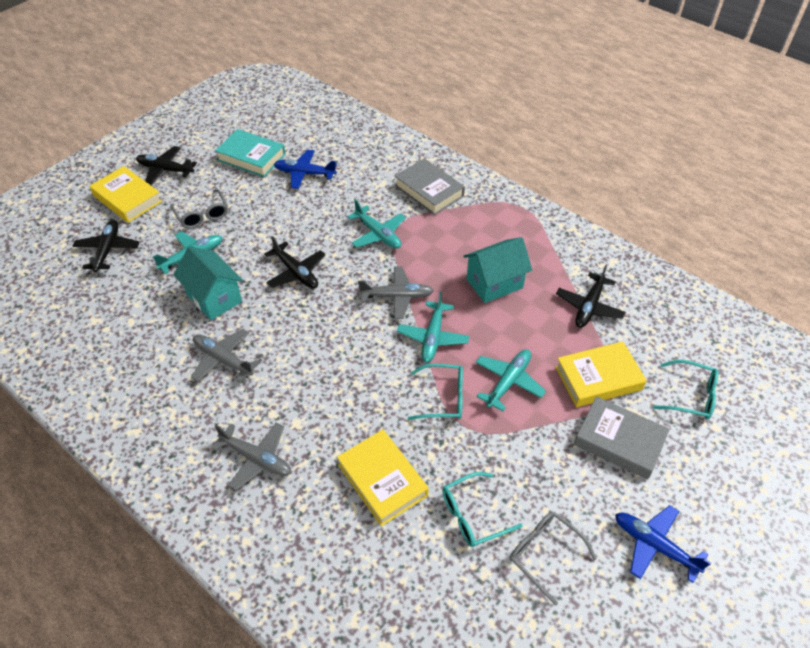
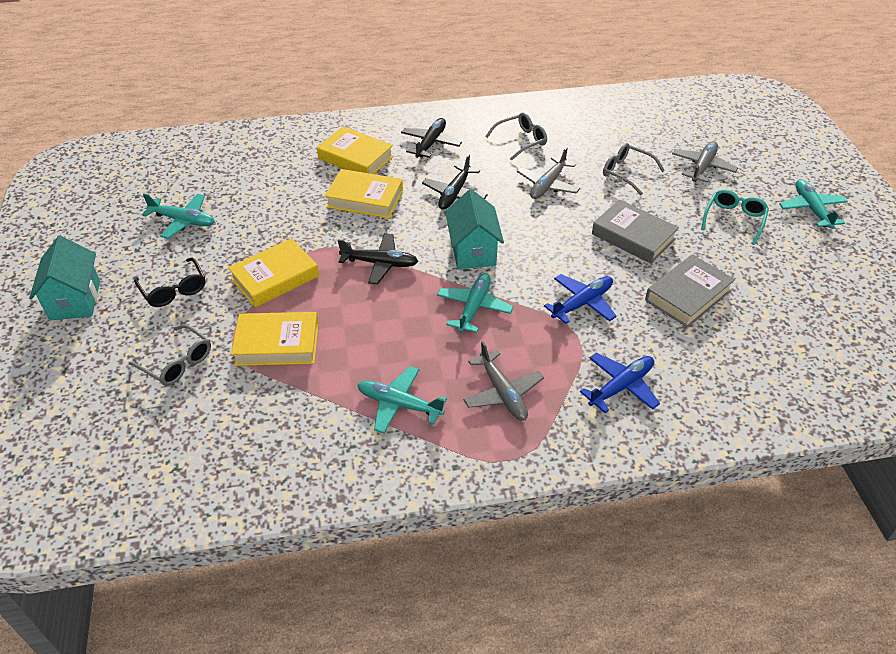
black glasses: none = 0 -> [134,258,205,307] = 1
black plane: [73,220,140,272] [136,146,197,185] [264,236,325,289] [556,265,625,328] = 4 -> [338,233,418,284] [401,118,462,158] [422,154,488,210] = 3
grey glasses: [170,189,228,228] [510,512,597,605] = 2 -> [129,324,211,386] [485,113,547,161] [603,143,665,195] = 3
turquoise book: [215,129,286,177] = 1 -> none = 0
turquoise glasses: [408,363,463,420] [442,472,523,547] [654,360,718,420] = 3 -> [701,190,769,245] = 1
yellow book: [89,166,162,223] [337,430,429,526] [555,341,647,407] = 3 -> [228,238,319,308] [231,312,319,366] [317,127,393,174] [325,169,403,218] = 4

